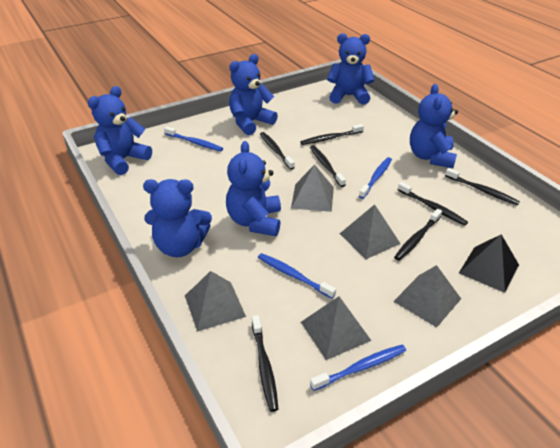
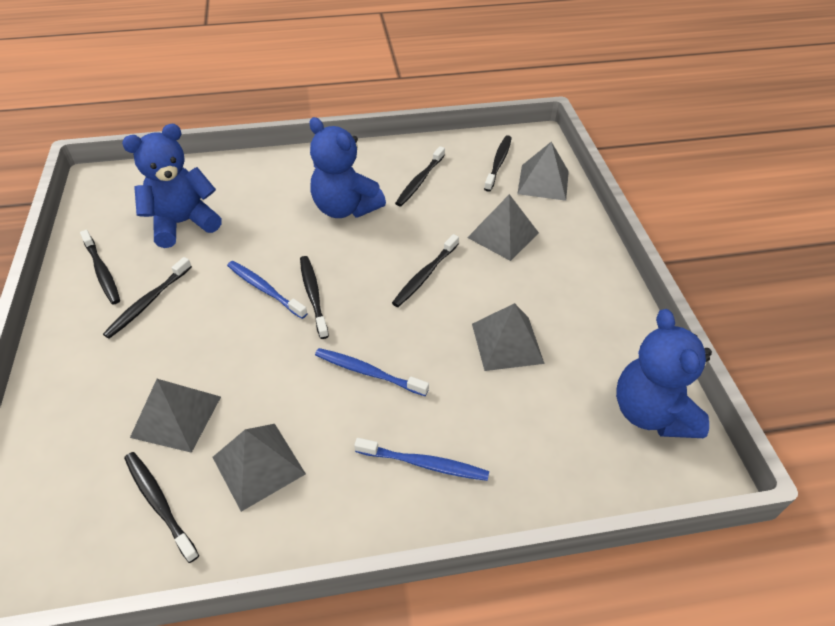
black pyramid: [459,234,519,293] = 1 -> none = 0
blue teddy bear: [88,86,152,175] [143,179,212,257] [226,141,281,236] [229,54,278,135] [327,33,375,105] [410,84,458,168] = 6 -> [122,124,222,248] [309,117,386,218] [616,309,712,438] = 3
blue toothbrush: [164,126,223,151] [258,253,336,299] [310,345,406,391] [359,157,392,199] = 4 -> [227,261,308,319] [315,348,429,396] [354,438,489,481] = 3

